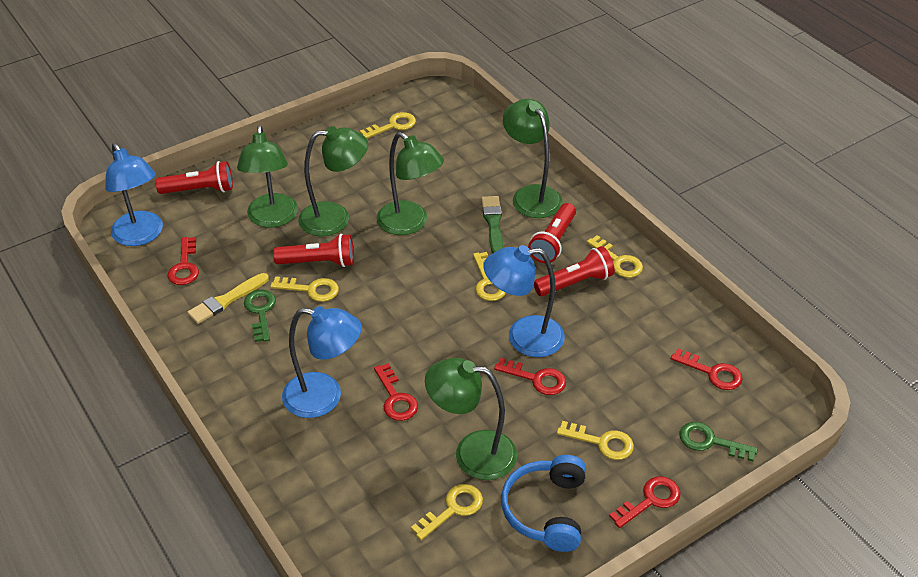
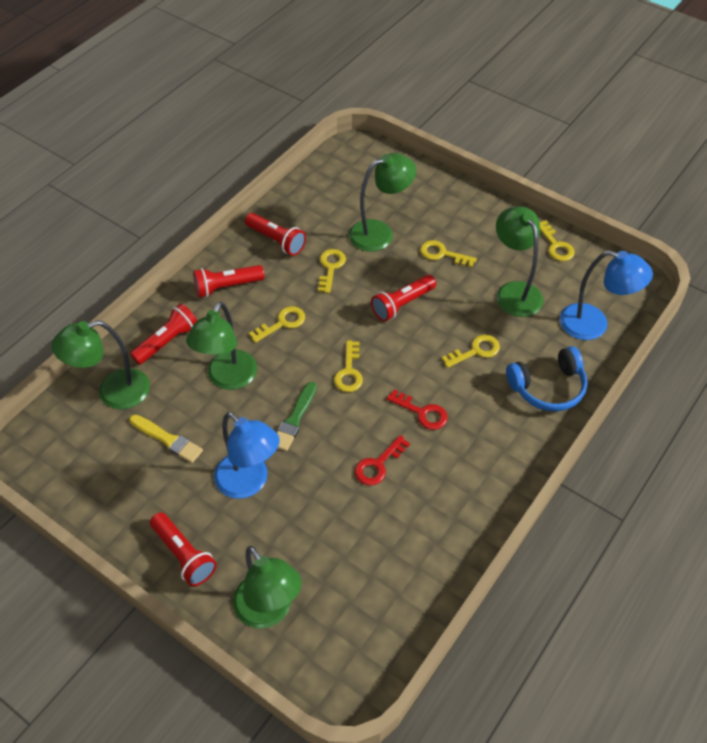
blue lamp: [105,143,163,246] [282,306,362,418] [484,245,565,357] = 3 -> [214,412,280,499] [560,250,653,340] = 2
green key: [244,290,276,342] [680,422,758,462] = 2 -> none = 0
red flashlight: [155,161,233,194] [273,234,354,267] [528,203,576,263] [534,246,615,296] = 4 -> [130,304,197,365] [150,512,217,586] [193,265,265,298] [245,213,306,256] [371,275,436,322] = 5
red key: [167,237,199,285] [374,363,418,421] [494,358,566,395] [609,476,681,528] [671,348,743,390] = 5 -> [355,435,410,486] [387,389,448,430] = 2

